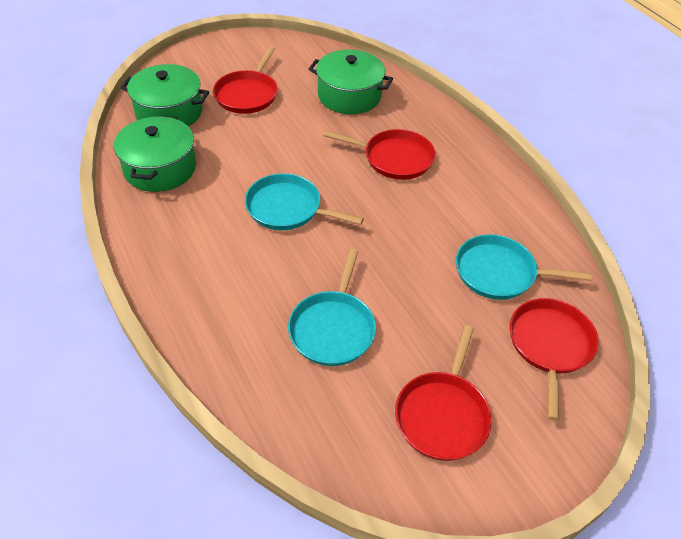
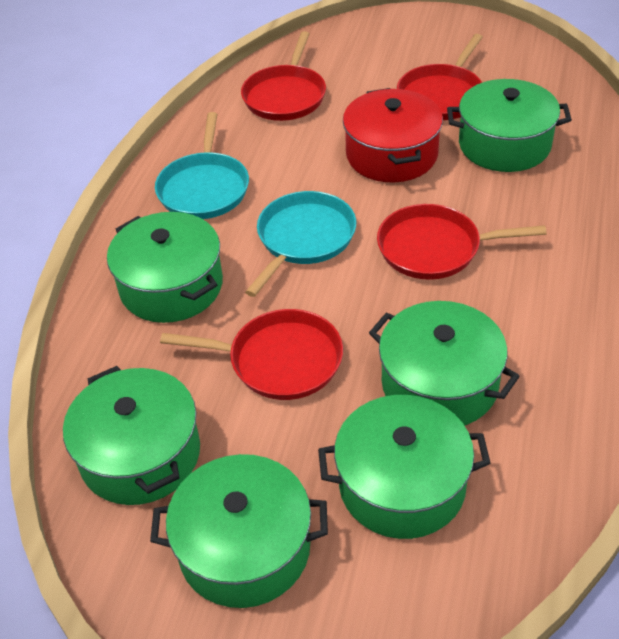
green pot: [114,115,196,192] [121,64,209,127] [309,49,393,114] = 3 -> [63,366,200,505] [107,212,223,323] [150,454,328,608] [318,395,490,539] [369,301,520,426] [447,79,572,172] = 6
red pot: none = 0 -> [343,88,443,182] = 1
turquoise pan: [245,173,364,230] [288,249,376,366] [456,234,592,300] = 3 -> [155,112,249,219] [245,191,356,297] = 2

